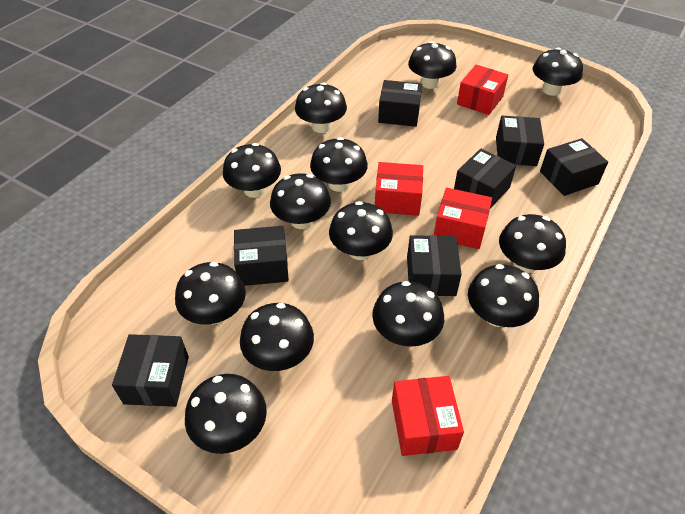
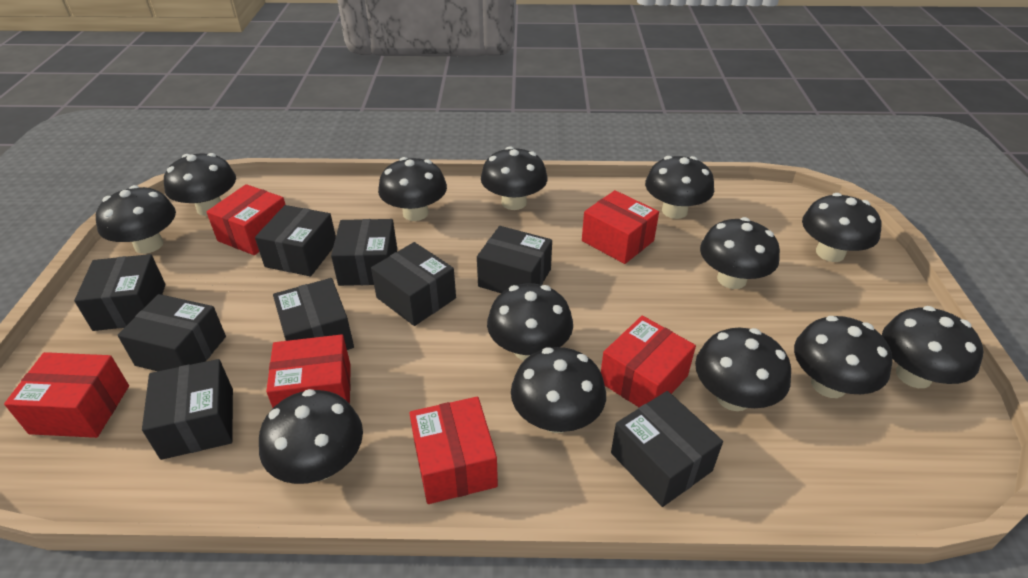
black box: [112,334,189,407] [234,226,289,286] [378,80,422,127] [407,235,462,296] [454,149,516,209] [496,116,544,166] [540,138,608,196] = 7 -> [74,254,165,331] [118,294,226,371] [142,359,233,460] [255,205,336,276] [273,278,354,350] [331,219,397,286] [371,242,456,326] [477,226,552,293] [611,391,723,507] = 9
red box: [375,162,423,216] [392,376,464,456] [434,188,492,249] [457,65,508,115] = 4 -> [4,352,129,438] [206,184,285,255] [266,334,351,408] [409,397,498,504] [582,190,659,264] [601,316,696,407] = 6

